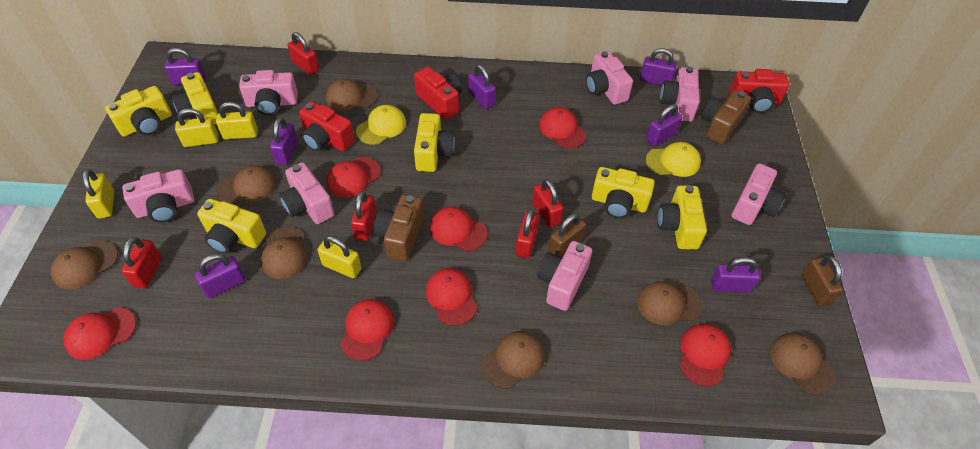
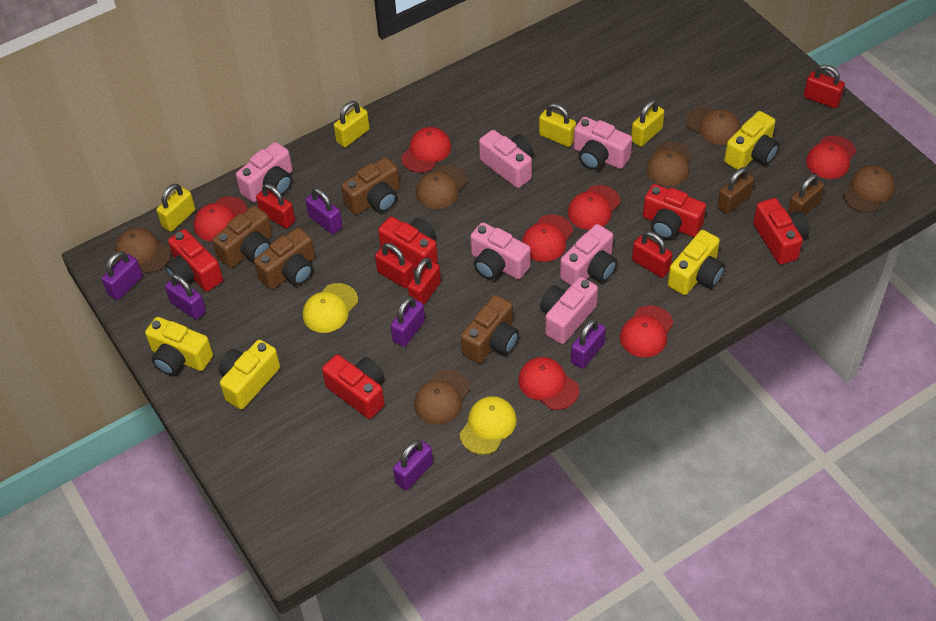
brown camera: [374,194,424,261] [701,90,751,144] = 2 -> [212,206,272,268] [254,228,315,290] [341,157,400,215] [461,295,519,363] = 4
brown cap: [51,241,118,290] [217,165,276,205] [261,227,308,279] [326,79,378,110] [481,331,545,389] [637,281,702,325] [770,333,835,395] = 7 -> [115,228,171,273] [414,369,470,425] [416,165,467,209] [646,141,692,186] [686,106,741,145] [843,165,895,212] = 6
pink camera: [122,169,194,223] [239,70,298,115] [279,162,334,224] [537,241,592,311] [586,51,633,105] [660,67,700,122] [732,163,786,225] = 7 -> [236,142,293,202] [470,222,531,280] [479,130,533,188] [540,277,598,344] [560,224,617,286] [573,117,632,170] = 6
purple padlock: [164,48,206,85] [195,254,245,298] [270,117,298,165] [468,65,496,109] [640,48,677,85] [646,104,683,146] [711,257,761,293] = 7 -> [101,251,143,300] [165,274,206,320] [305,188,342,234] [391,296,425,347] [393,440,433,490] [571,319,606,369] = 6
red camera: [299,101,355,151] [414,67,462,120] [729,69,789,113] = 3 -> [165,229,223,291] [322,355,385,419] [378,217,438,269] [643,184,706,239] [753,198,809,265] = 5
yellow camera: [105,86,172,137] [172,72,218,125] [197,199,266,254] [414,113,455,172] [592,167,655,218] [657,185,707,250] = 6 -> [145,317,213,375] [219,340,280,410] [668,230,725,295] [724,111,779,170] = 4

